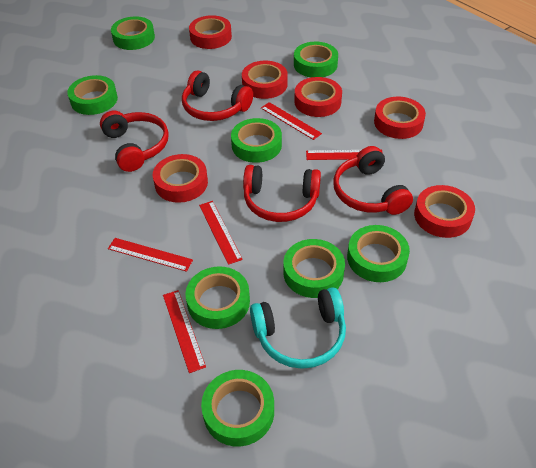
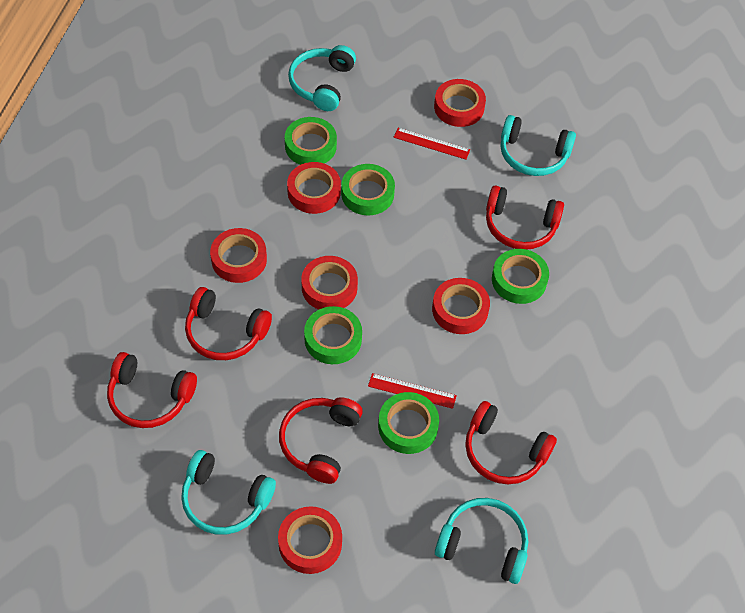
green tape: [67,75,118,115] [111,16,155,50] [185,267,250,329] [201,370,274,447] [231,118,282,163] [283,239,345,298] [294,42,338,77] [347,225,410,282] = 8 -> [285,117,337,165] [304,306,362,364] [341,164,395,216] [378,392,439,454] [492,249,549,304] = 5
red headphones: [100,111,169,172] [182,70,253,121] [243,165,321,222] [333,146,413,215] = 4 -> [107,352,197,428] [185,287,272,360] [279,397,363,484] [465,401,557,484] [486,185,564,250] = 5
red ruler: [108,238,193,272] [163,290,206,373] [199,201,243,265] [261,102,322,140] [306,149,382,160] = 5 -> [368,373,457,409] [394,128,470,160] = 2
turquoise headphones: [250,287,346,369] = 1 -> [181,450,276,535] [288,45,356,111] [435,498,528,584] [501,115,576,176] = 4

